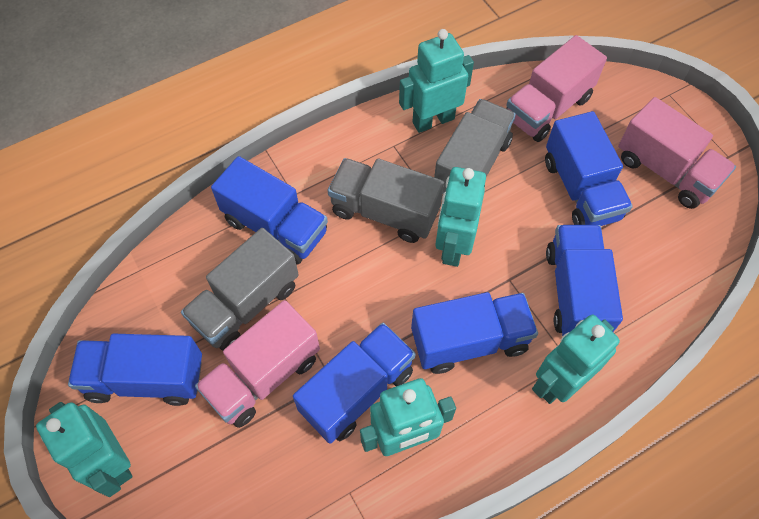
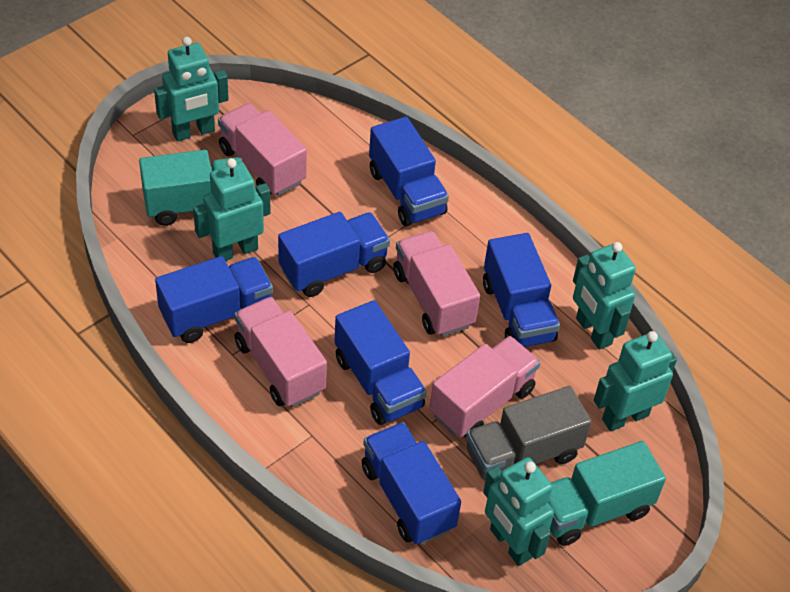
grey truck: [181,228,299,351] [328,158,444,243] [434,99,516,194] = 3 -> [466,386,592,480] = 1
pink truck: [195,300,320,428] [506,35,607,142] [618,97,736,209] = 3 -> [218,103,307,196] [234,297,327,408] [393,231,480,337] [430,336,540,438] = 4
turquoise truck: none = 0 -> [139,150,243,226] [548,441,666,546] = 2

